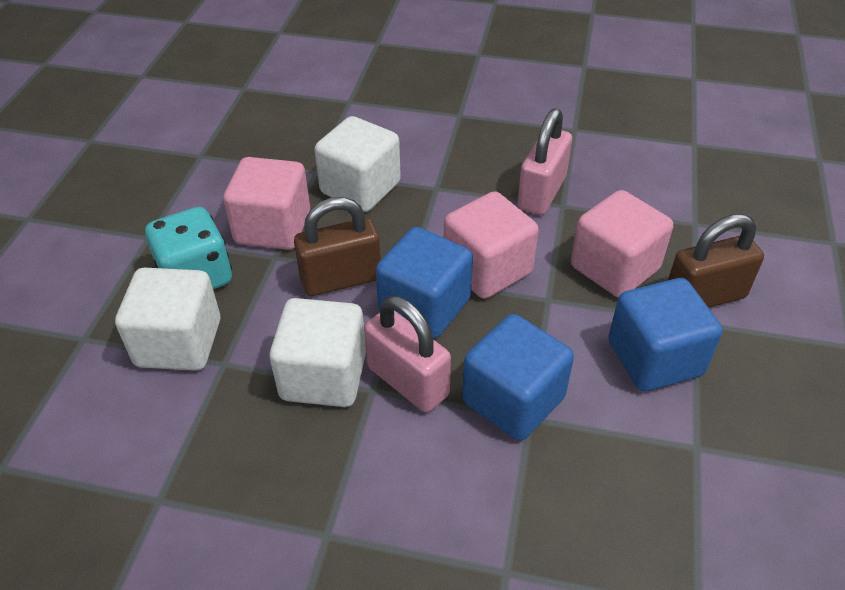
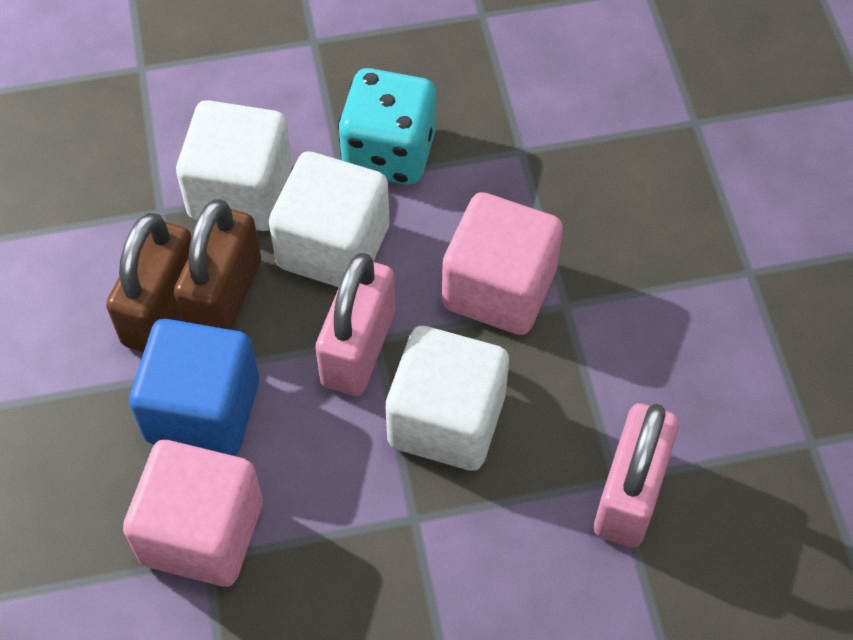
blue cube: [376,227,473,339] [462,314,574,441] [608,278,722,391] = 3 -> [129,319,259,456] = 1
pink cube: [223,157,310,250] [444,191,539,299] [571,190,673,298] = 3 -> [123,440,263,586] [442,192,563,335] = 2

